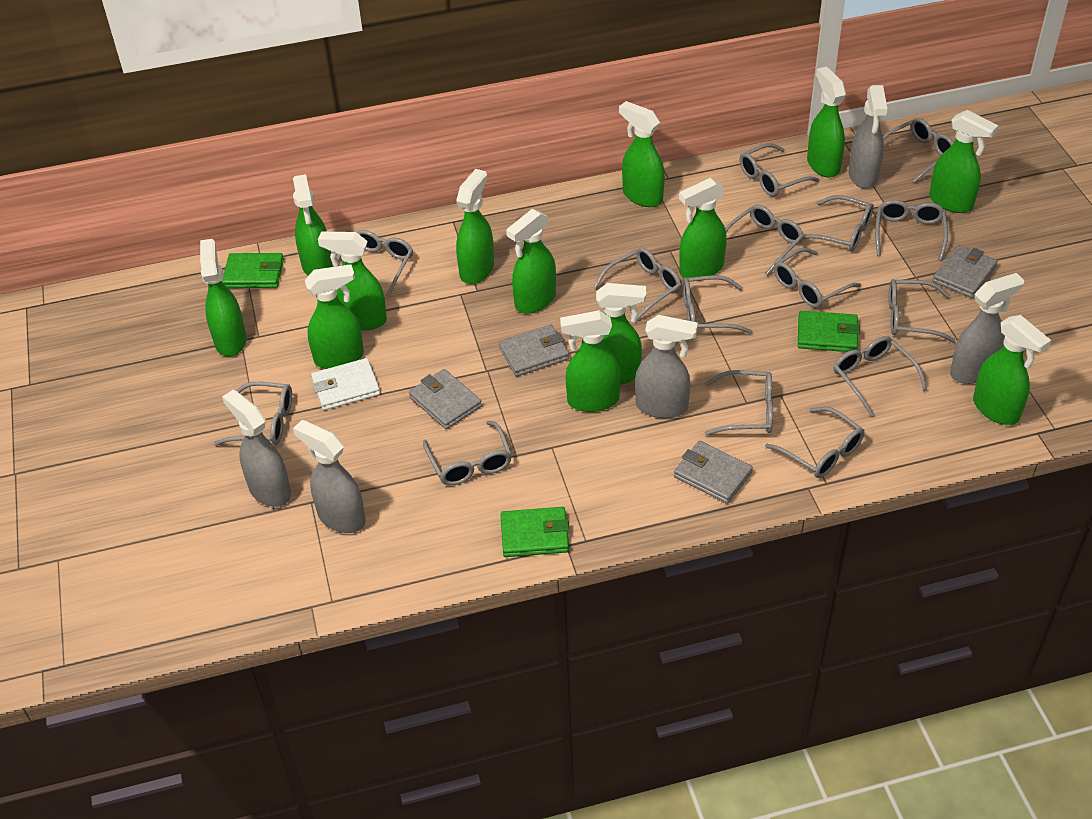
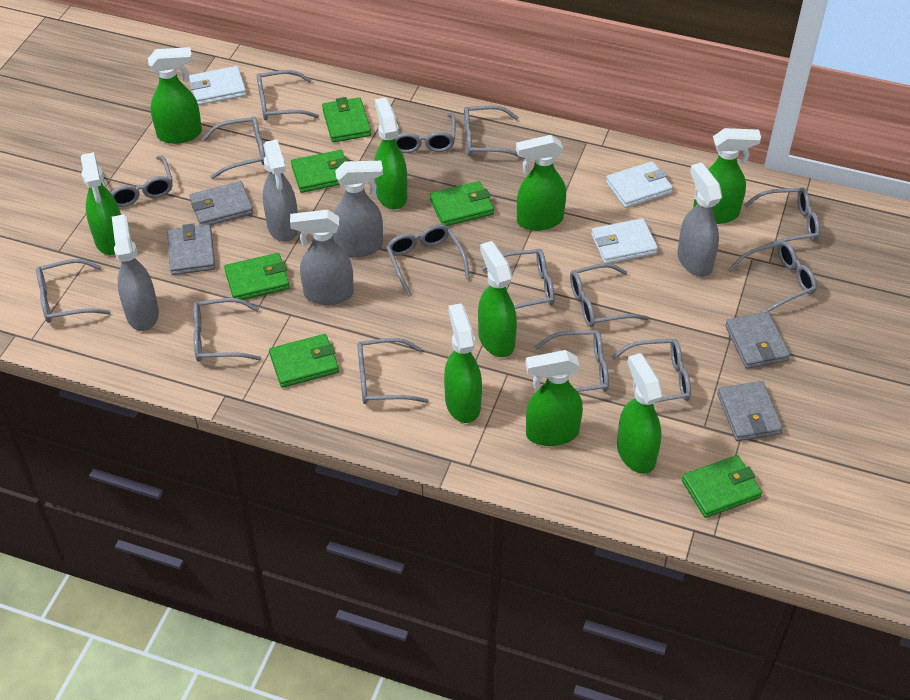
green spray bottle: [200,239,246,357] [293,174,332,276] [305,264,364,369] [318,232,387,330] [456,169,494,284] [506,209,556,313] [560,310,621,412] [596,283,646,385] [619,101,665,207] [679,178,727,278] [807,66,846,178] [929,110,999,213] [973,315,1051,425] = 13 -> [81,152,121,255] [148,47,202,144] [374,97,407,209] [444,304,482,423] [478,241,517,357] [516,135,566,231] [525,350,583,446] [617,353,663,474] [693,128,761,224] = 9
green wallet: [222,253,284,288] [500,507,569,557] [798,311,860,352] = 3 -> [224,253,290,300] [269,334,339,388] [291,150,348,193] [322,97,371,142] [430,181,494,226] [682,455,762,518] = 6
white wallet: [311,358,380,410] = 1 -> [189,66,246,105] [591,218,658,264] [606,161,673,208] = 3

